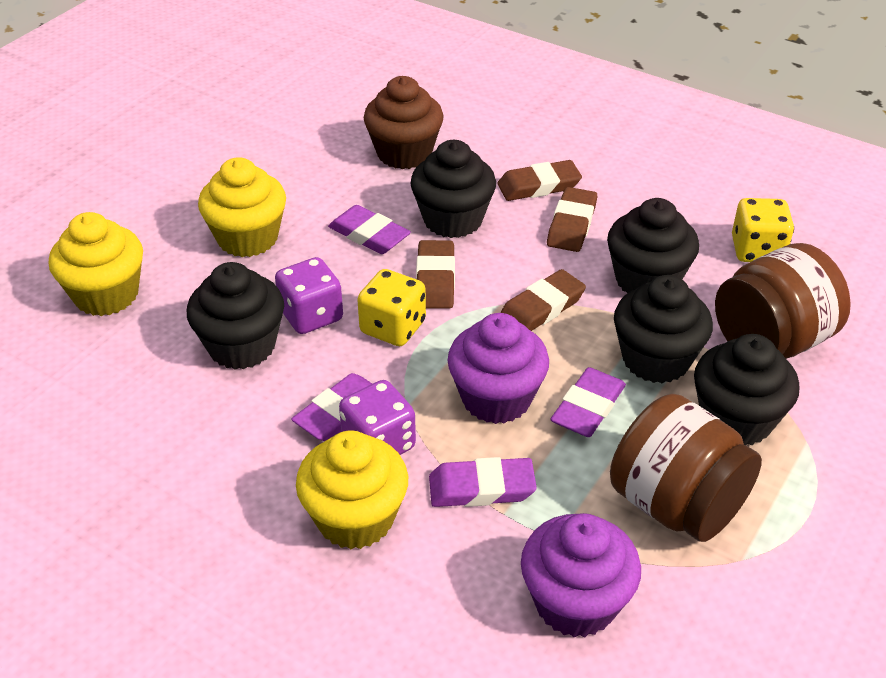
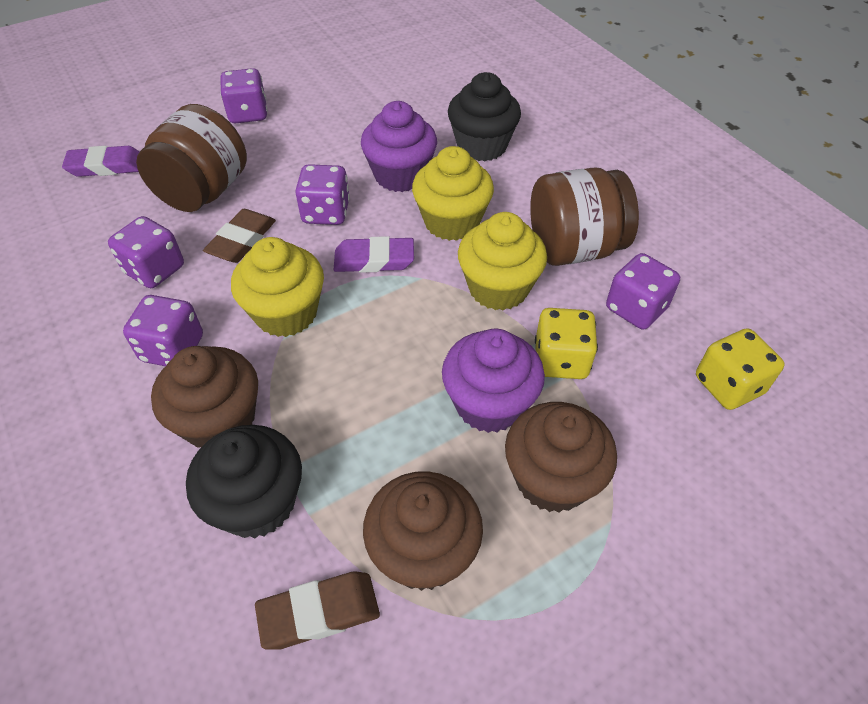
black cupcake: [187,262,284,370] [410,140,496,238] [607,198,699,293] [614,275,713,383] [694,334,800,445] = 5 -> [186,425,302,539] [448,72,521,161] = 2
brown cupcake: [364,76,444,169] = 1 -> [151,346,258,448] [363,471,483,591] [505,402,617,513] = 3
brown eraser: [416,240,455,309] [497,160,582,201] [500,269,586,331] [547,187,597,252] = 4 -> [203,209,276,263] [255,571,380,649] = 2
purple dice: [275,257,343,334] [339,380,416,455] = 2 -> [108,216,184,288] [123,295,203,366] [220,68,267,124] [295,164,350,225] [606,253,680,329] = 5
purple eraser: [292,373,372,441] [328,205,411,254] [429,457,537,507] [550,367,626,437] = 4 -> [62,146,139,177] [334,236,414,273] = 2

